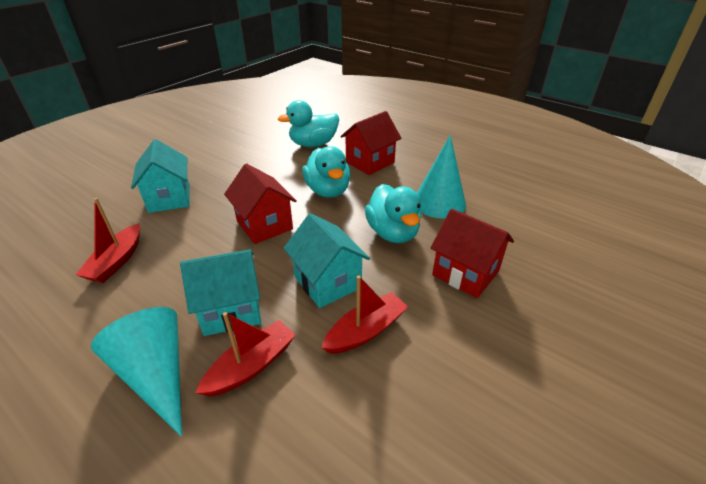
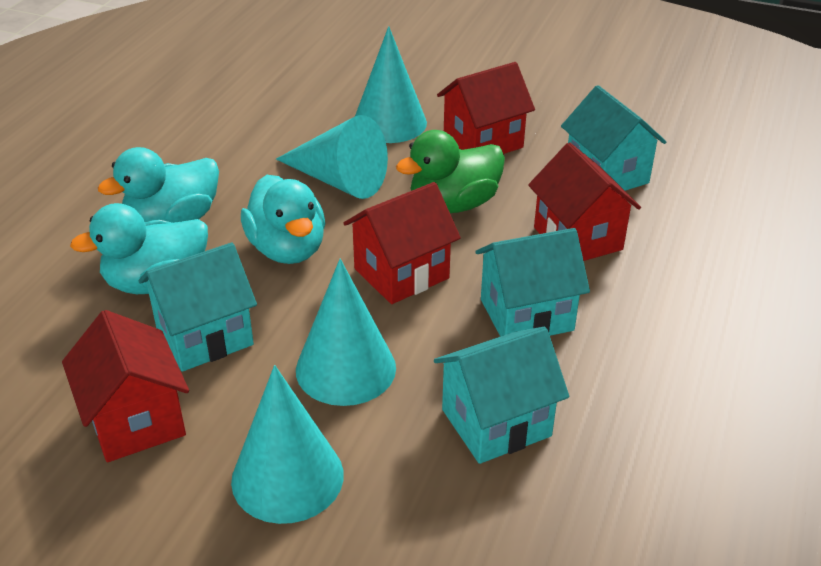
green duck: none = 0 -> [396,130,505,213] = 1
red boat: [76,198,140,283] [196,312,296,397] [322,276,408,354] = 3 -> none = 0
red house: [224,163,297,244] [341,111,402,175] [431,209,514,298] = 3 -> [62,310,189,462] [344,182,461,304] [437,62,535,154] [528,142,641,261] = 4
turquoise cone: [91,307,182,437] [417,135,466,219] = 2 -> [231,365,344,524] [276,115,388,199] [296,259,396,406] [355,26,427,143] = 4
turquoise house: [131,139,190,213] [180,249,261,336] [284,213,370,308] = 3 -> [139,243,257,372] [434,327,569,464] [475,228,590,337] [561,85,666,191] = 4

